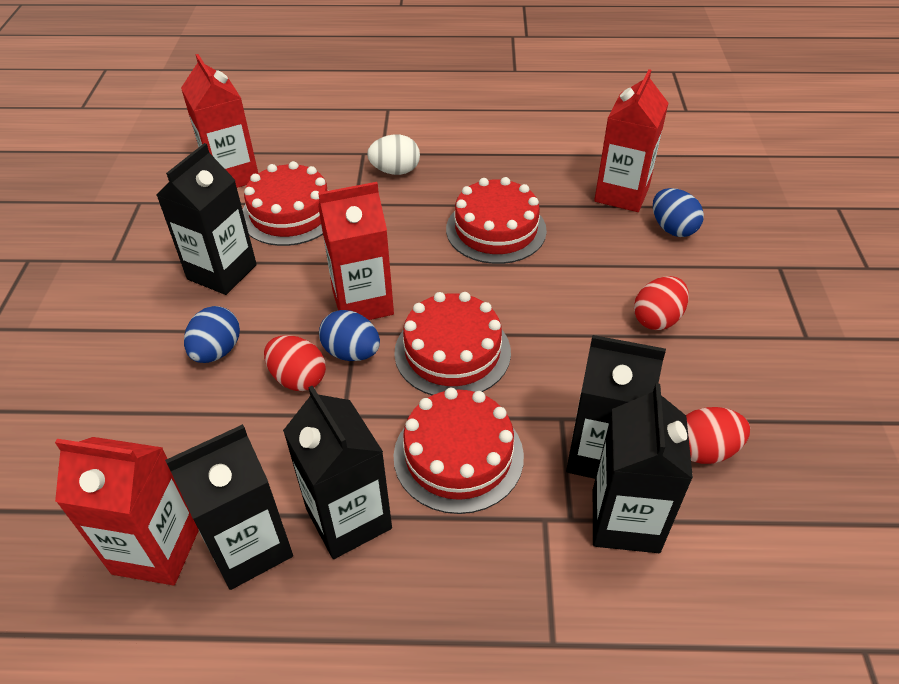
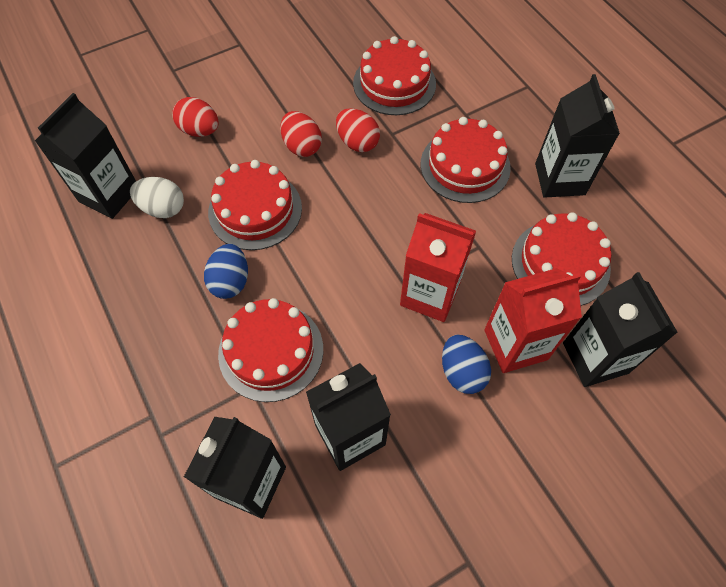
blue egg: [184,306,240,363] [319,310,380,361] [653,188,704,237] = 3 -> [204,244,248,299] [442,335,491,394] = 2
red cake: [242,161,328,246] [393,388,524,514] [394,292,511,395] [446,177,547,264] = 4 -> [208,160,302,250] [218,298,323,402] [353,36,436,115] [421,117,511,203] [512,212,611,306] = 5
red carton: [55,437,199,585] [181,54,258,188] [318,182,394,320] [594,69,668,212] = 4 -> [400,213,476,322] [484,268,582,373] = 2

